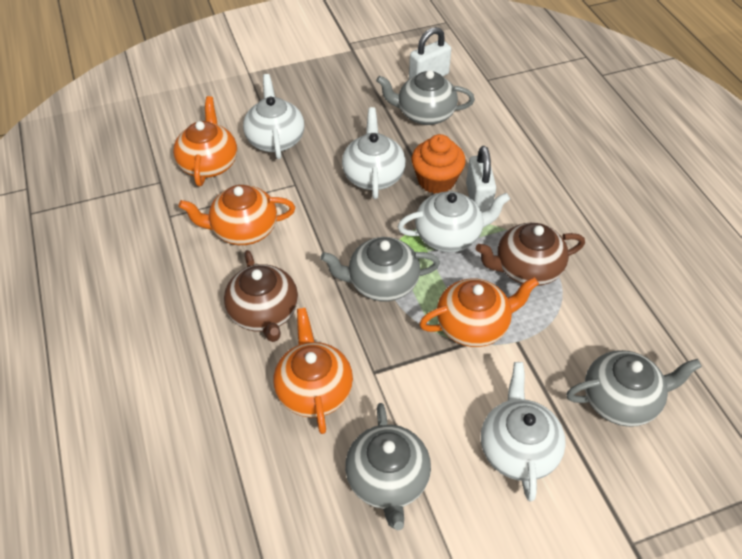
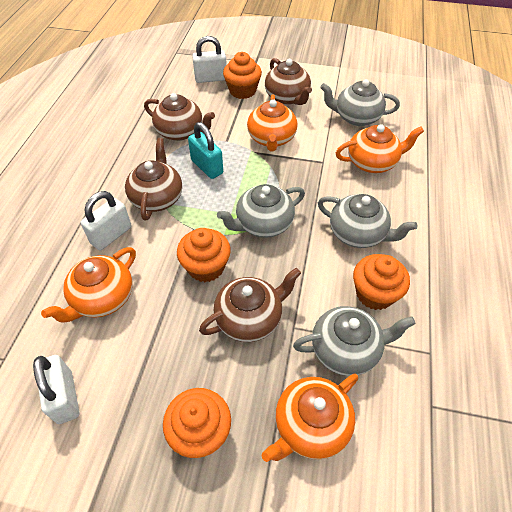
brown teapot: [224,250,298,342] [476,223,585,286] = 2 -> [125,138,182,221] [144,93,215,141] [199,268,301,342] [265,58,312,105] = 4
orange cupcake: [411,134,466,194] = 1 -> [163,388,231,458] [177,228,231,282] [223,52,262,99] [353,254,410,310] = 4
turquoise padlock: none = 0 -> [188,122,223,179] = 1
white padlock: [409,27,451,79] [466,146,496,212] = 2 -> [33,355,80,424] [80,191,132,251] [192,36,227,83] = 3
white teapot: [243,74,304,159] [342,107,406,199] [397,191,510,252] [481,362,566,501] = 4 -> none = 0

